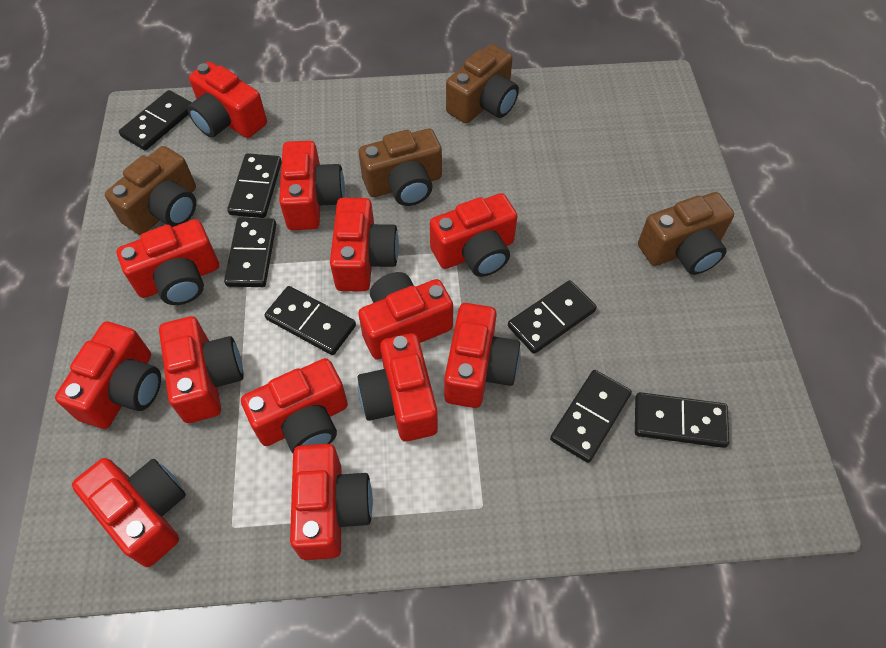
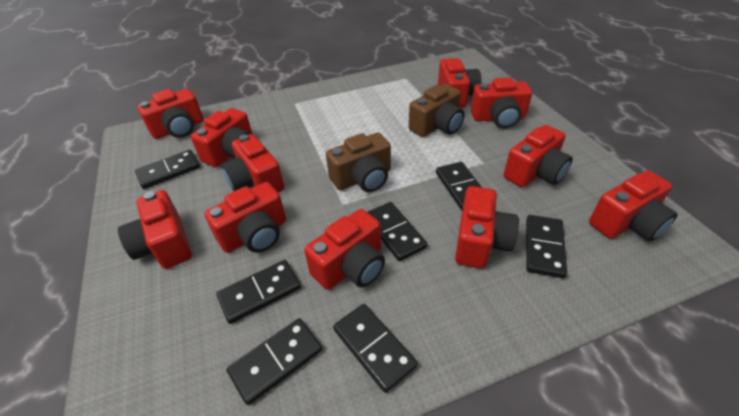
brown camera: [105,146,196,235] [359,128,442,206] [446,44,519,123] [638,192,734,275] = 4 -> [326,133,391,192] [409,84,464,137] = 2
red camera: [55,322,161,429] [72,458,186,567] [117,219,219,305] [159,316,244,423] [187,62,267,138] [241,358,348,453] [279,141,345,230] [290,444,373,560] [330,198,399,292] [357,333,438,442] [358,272,453,360] [430,193,518,277] [444,303,520,408] = 13 -> [118,190,192,269] [137,89,204,139] [191,108,253,167] [204,182,286,253] [222,134,284,193] [304,209,385,290] [438,58,482,108] [455,186,519,269] [471,77,532,128] [504,125,573,187] [589,171,678,241] = 11

